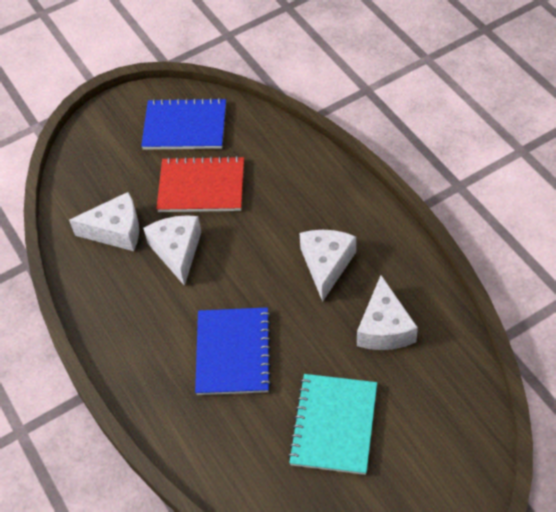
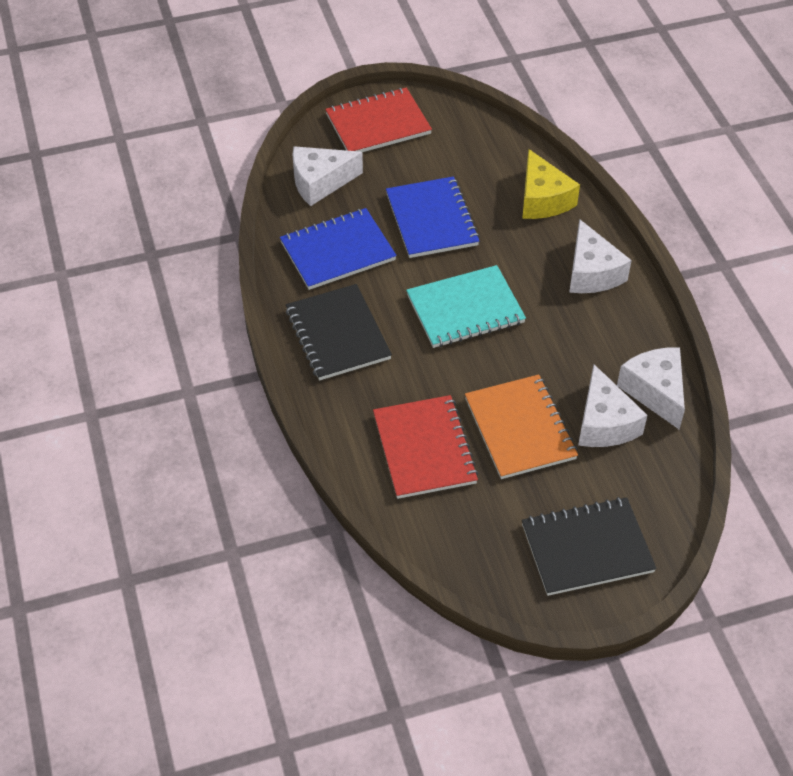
black notebook: none = 0 -> [286,284,392,381] [522,497,657,596] = 2
orange notebook: none = 0 -> [465,375,578,479] = 1
red notebook: [156,156,244,212] = 1 -> [325,87,432,152] [373,395,479,499] = 2
yellow cheese: none = 0 -> [522,149,580,219] = 1

